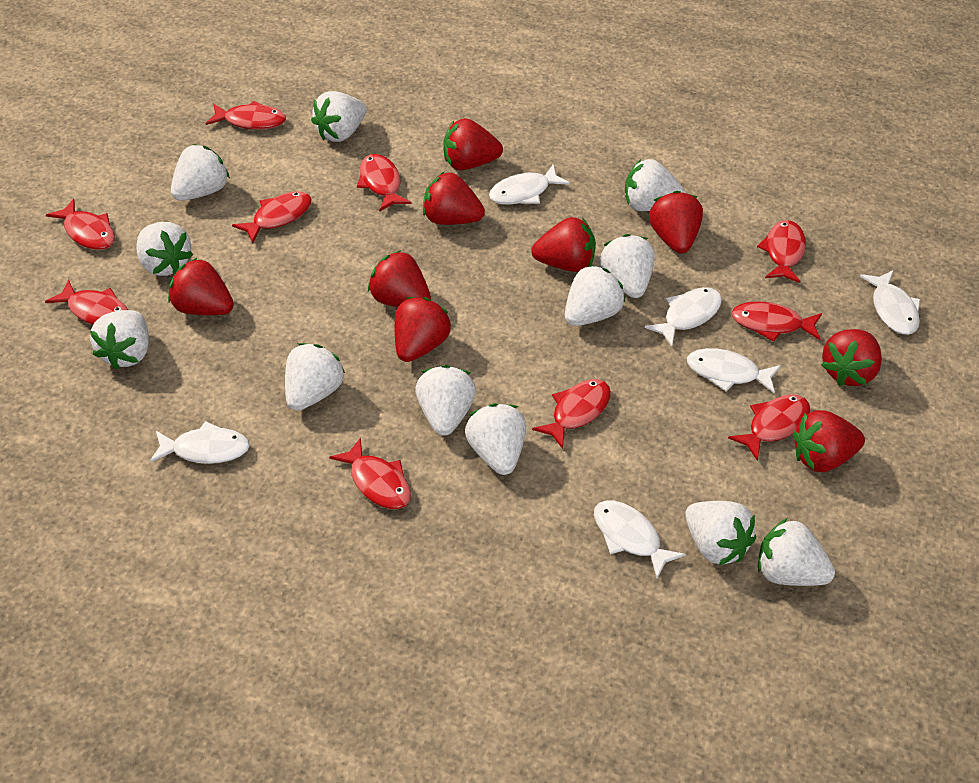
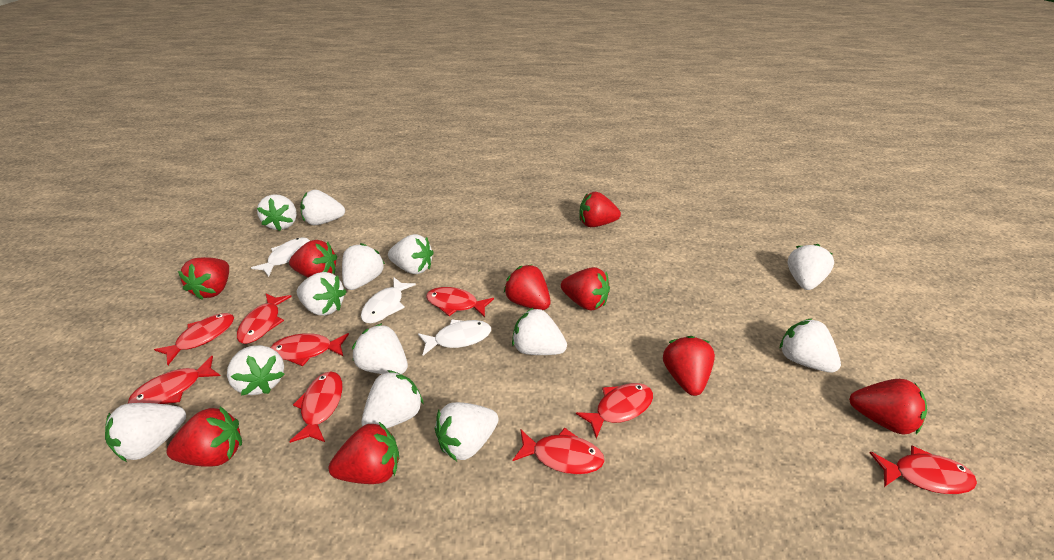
red fish: [45,279,128,325] [46,199,115,250] [205,101,286,130] [232,191,312,244] [329,437,411,509] [357,154,412,212] [532,379,611,449] [728,394,810,461] [731,301,822,342] [757,220,806,283] = 10 -> [128,356,221,404] [154,313,234,365] [237,294,292,344] [271,333,349,366] [289,371,343,443] [426,287,494,317] [512,427,605,474] [576,383,653,439] [869,446,977,494] = 9
white fish: [150,421,250,464] [489,165,570,205] [594,500,686,578] [645,287,722,346] [687,348,781,394] [860,270,920,335] = 6 -> [251,237,310,277] [361,278,416,323] [418,319,491,356] = 3
white strawberry: [90,310,149,370] [136,222,193,276] [171,144,230,201] [285,343,345,411] [311,91,366,142] [415,365,476,436] [465,403,526,475] [565,265,626,326] [600,234,654,298] [625,159,686,211] [685,501,756,565] [758,518,835,586] = 12 -> [105,403,186,462] [227,345,285,396] [257,195,297,231] [297,272,347,316] [300,190,345,225] [342,243,385,290] [352,323,408,374] [362,370,424,428] [388,234,434,274] [435,402,499,461] [512,307,567,355] [780,318,841,373] [787,244,834,290] = 13

